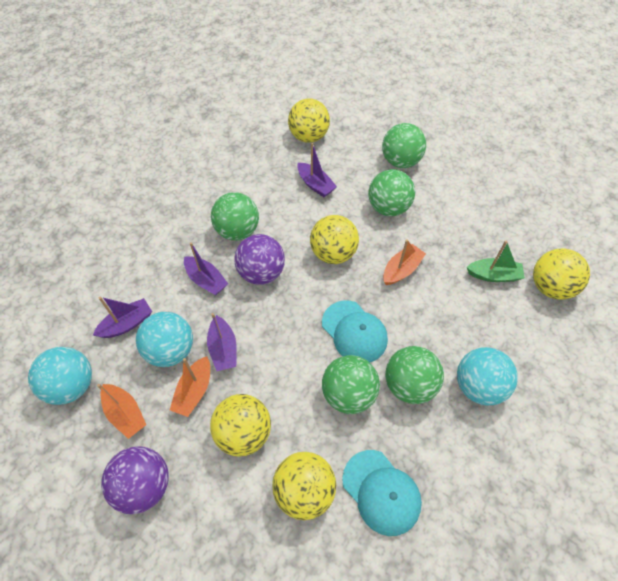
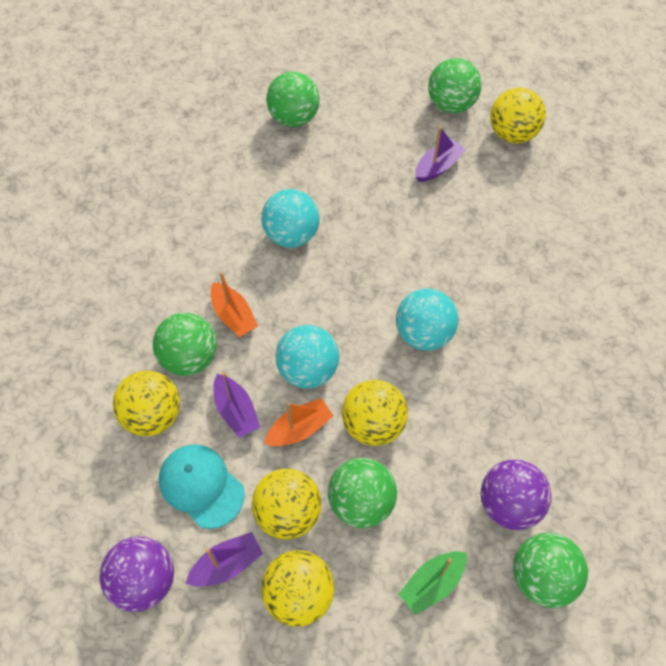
orange boat: [97,384,146,439] [170,356,210,417] [383,239,426,285] = 3 -> [211,272,258,337] [264,398,333,446] = 2
purple boat: [93,297,152,338] [184,242,228,295] [207,313,237,371] [297,143,337,197] = 4 -> [185,532,263,587] [213,372,260,438] [415,127,466,182] = 3
turquoise cap: [322,300,388,362] [342,450,422,536] = 2 -> [159,444,245,529] = 1

